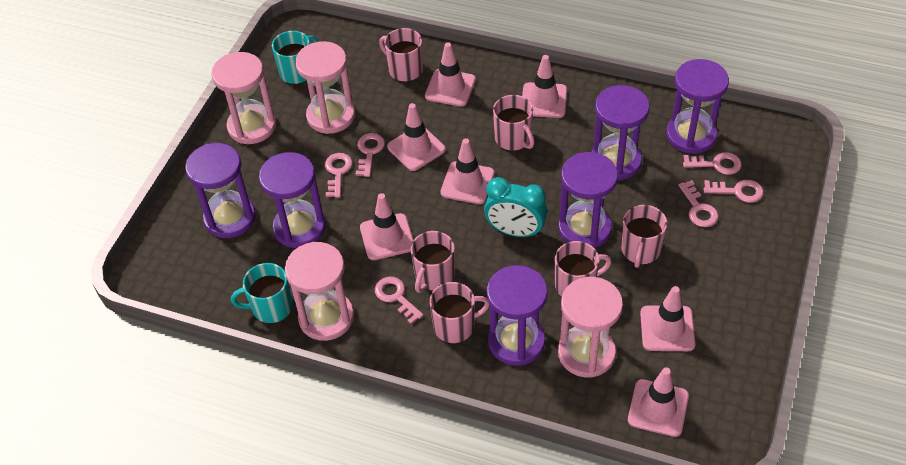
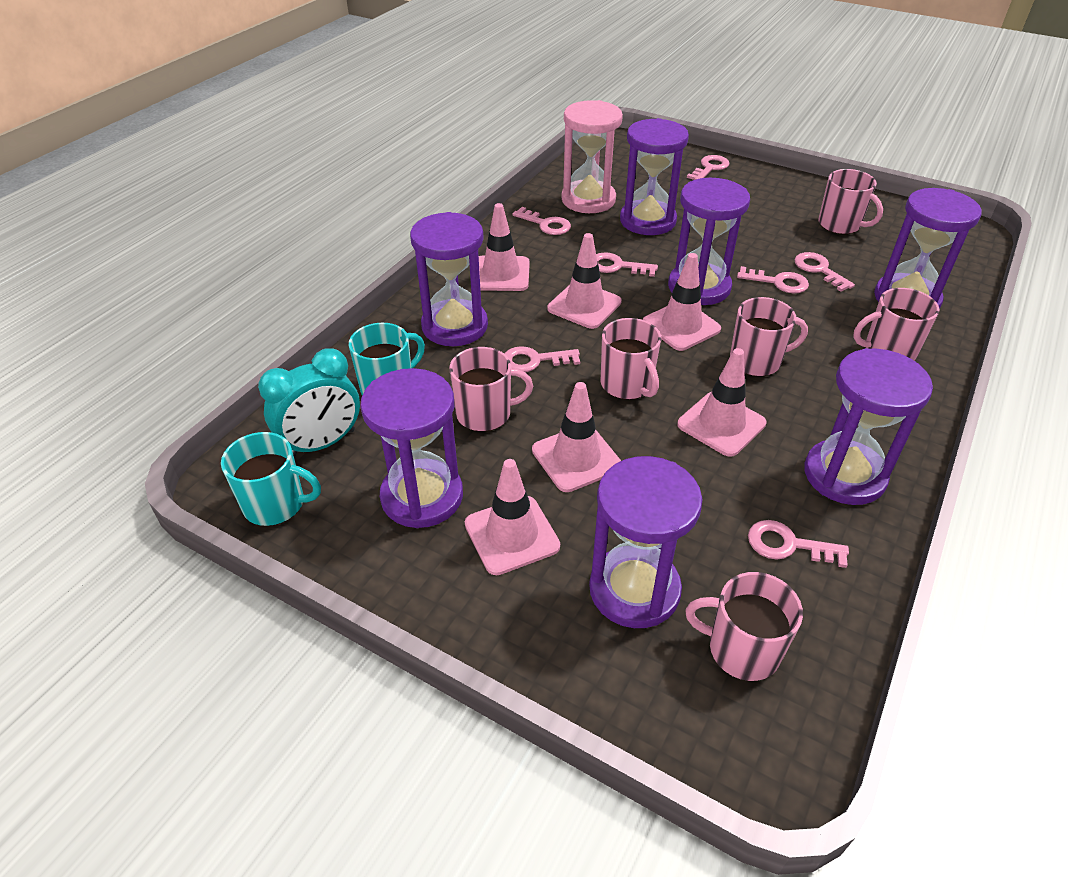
pink hourglass: [211,52,276,144] [285,242,354,341] [295,41,355,134] [558,277,623,378] = 4 -> [562,100,623,213] = 1
pink key: [325,153,352,198] [356,133,385,177] [375,277,424,324] [678,180,719,227] [683,152,742,175] [703,180,764,203] = 6 -> [505,346,580,372] [513,207,571,235] [596,252,658,277] [687,155,729,180] [737,266,809,293] [748,520,849,568] [794,252,855,292] = 7
pink traffic cone: [360,193,413,260] [387,103,446,171] [425,42,476,107] [441,138,495,204] [522,55,567,118] [628,368,689,437] [640,286,696,351] = 7 -> [465,459,560,575] [479,203,530,291] [532,382,621,492] [548,233,622,329] [643,253,721,351] [677,348,766,457] = 6
purple hourglass: [185,143,256,238] [259,152,326,248] [487,265,548,366] [558,152,618,248] [592,85,649,181] [666,59,729,154] = 6 -> [360,368,463,528] [410,212,488,346] [589,456,703,628] [620,118,689,235] [668,178,750,305] [804,348,933,505] [874,188,982,309] = 7

